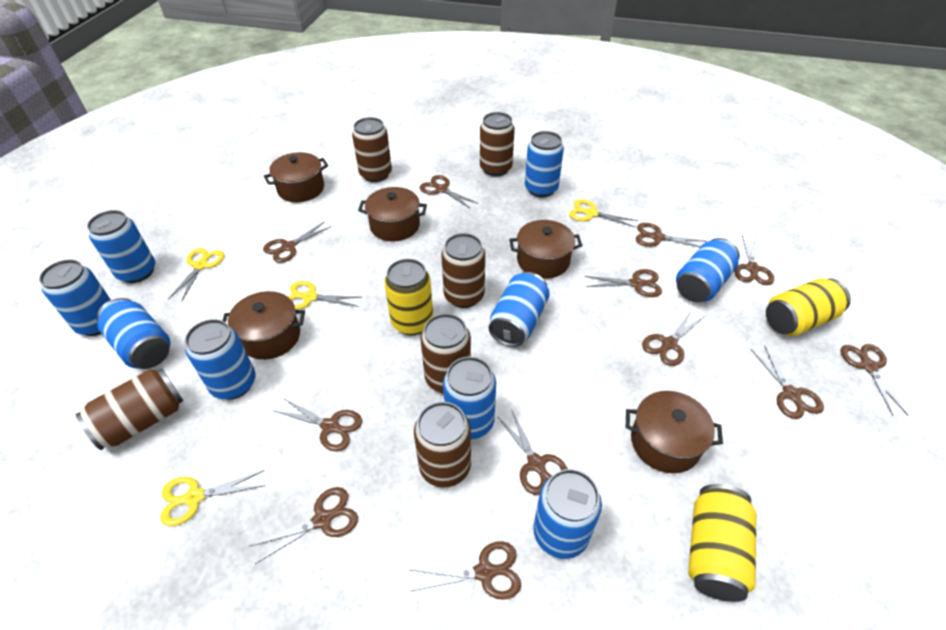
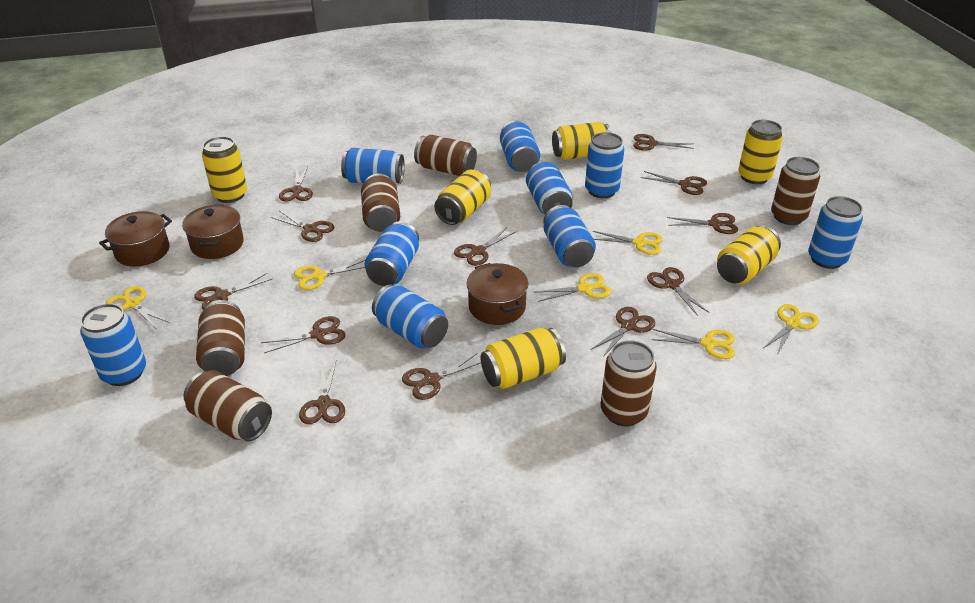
brown pot: [222,291,305,360] [264,152,328,202] [358,187,427,241] [509,220,582,279] [626,391,723,473] = 5 -> [99,211,172,267] [182,205,244,259] [466,263,528,325] = 3
yellow can: [384,259,433,335] [688,484,756,602] [766,278,851,336] = 3 -> [202,136,247,203] [434,170,491,225] [481,328,566,389] [552,122,612,160] [717,226,781,284] [738,120,783,184] = 6
yellow scissors: [160,470,265,526] [168,248,224,302] [288,281,362,310] [569,199,638,227] = 4 -> [106,286,169,328] [294,260,365,290] [534,273,611,302] [593,231,663,255] [652,329,735,359] [764,304,819,355] = 6

